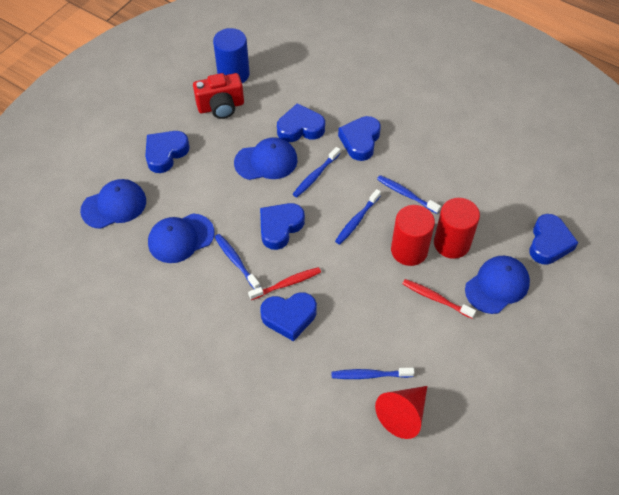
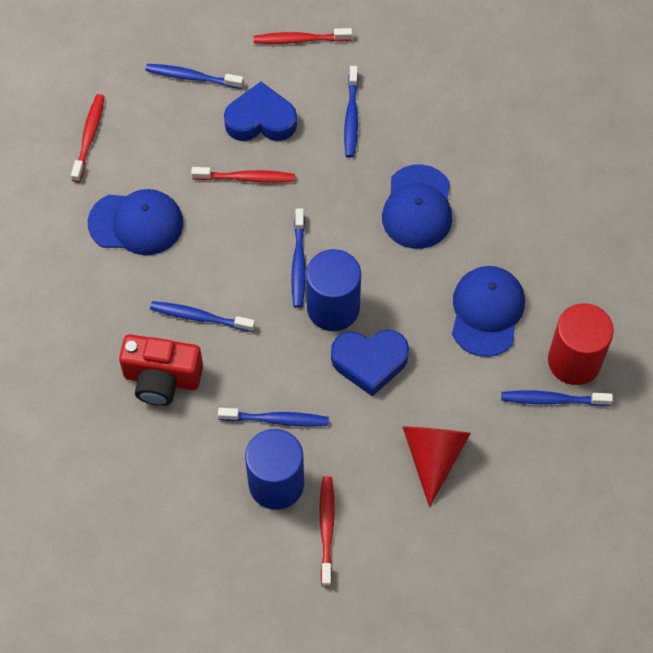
blue cap: [80,179,146,229] [148,214,214,263] [234,137,298,180] [465,256,530,314] = 4 -> [88,189,183,255] [382,164,452,249] [452,266,525,357] = 3
blue cylinder: [213,28,250,83] = 1 -> [245,429,304,510] [306,249,361,331] = 2
blue heart: [145,131,190,173] [260,203,305,250] [260,292,317,341] [277,103,325,142] [338,116,381,161] [529,214,578,265] = 6 -> [224,82,297,141] [331,330,409,397] = 2
blue toothbrush: [215,234,260,289] [293,147,340,197] [332,368,415,379] [335,189,381,245] [377,175,441,214] = 5 -> [145,64,244,89] [150,301,255,332] [218,408,329,427] [291,209,306,308] [344,66,359,158] [501,391,613,406] = 6
red cylinder: [391,205,435,266] [434,198,480,259] = 2 -> [548,303,614,385] = 1
red toothbrush: [248,267,321,300] [402,279,476,318] = 2 -> [71,94,105,182] [191,167,295,183] [253,28,352,44] [319,476,335,587] = 4

